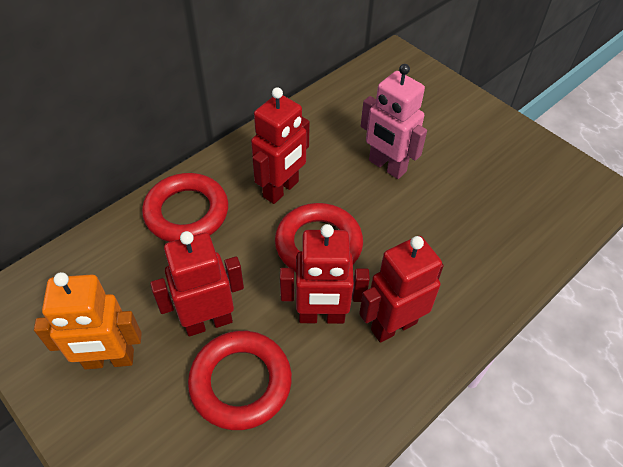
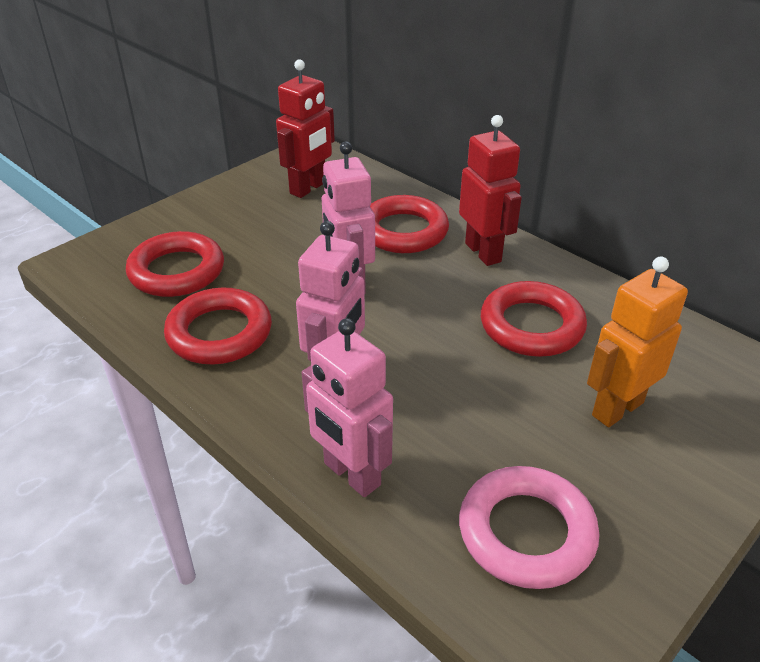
pink ring: none = 0 -> [459,466,600,589] = 1
pink robot: [361,64,427,179] = 1 -> [296,221,365,361] [302,318,393,497] [322,142,375,293] = 3
red ring: [142,173,228,242] [188,331,292,430] [275,203,363,272] = 3 -> [126,231,224,297] [164,287,272,365] [370,195,449,253] [481,281,587,357] = 4
red robot: [150,231,244,336] [251,87,310,204] [280,224,370,324] [359,236,444,343] = 4 -> [276,59,335,198] [459,115,522,266] = 2

